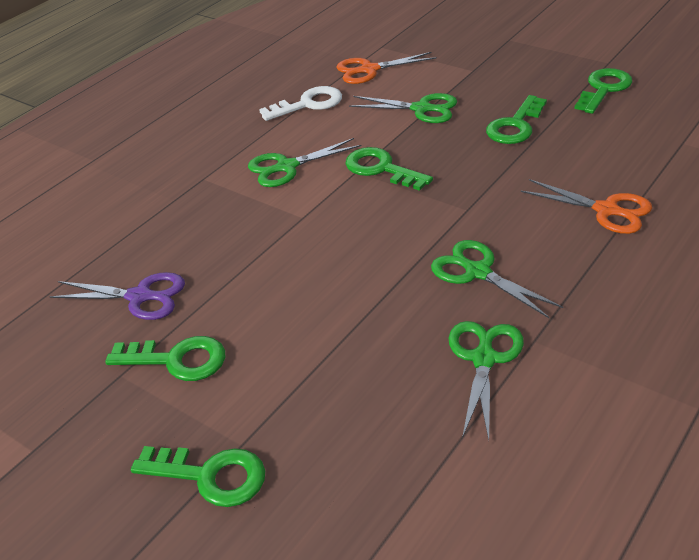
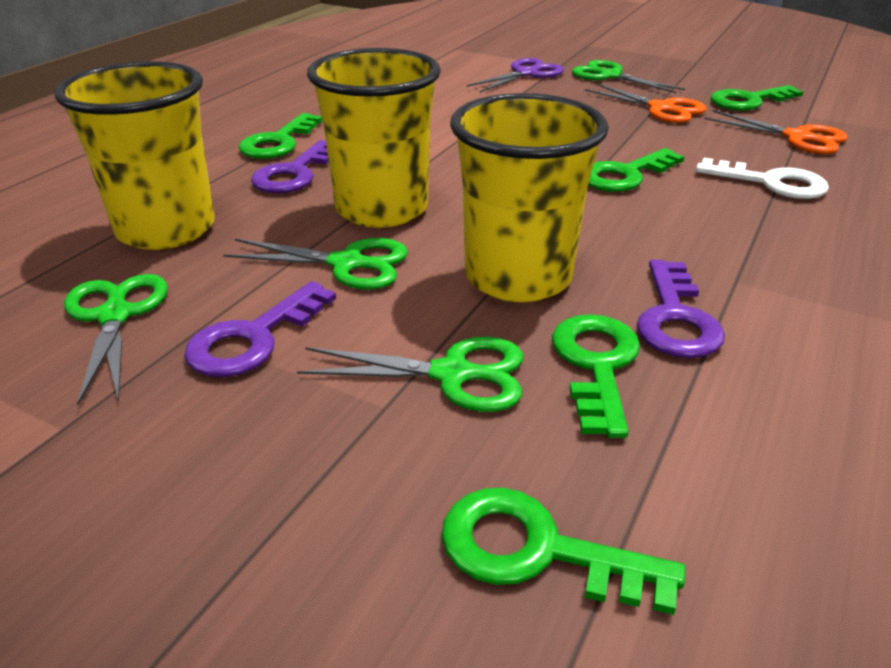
purple key: none = 0 -> [184,281,336,377] [251,140,329,193] [637,260,725,358] = 3
yellow cup: none = 0 -> [55,61,215,250] [307,48,441,228] [450,93,609,302] = 3

